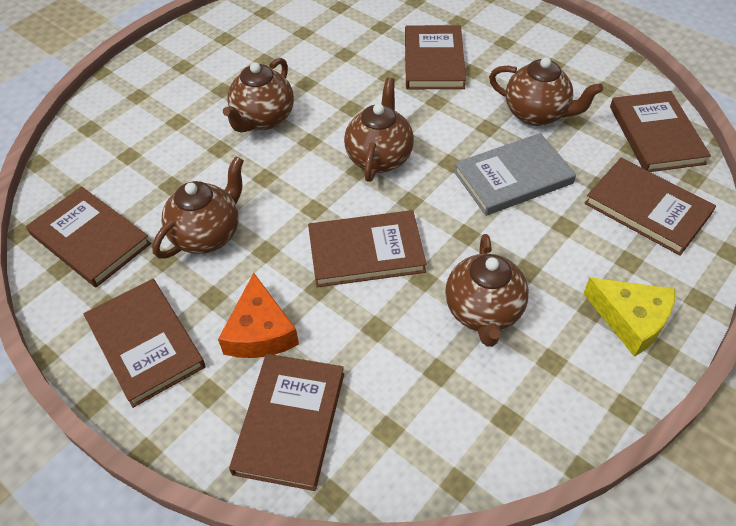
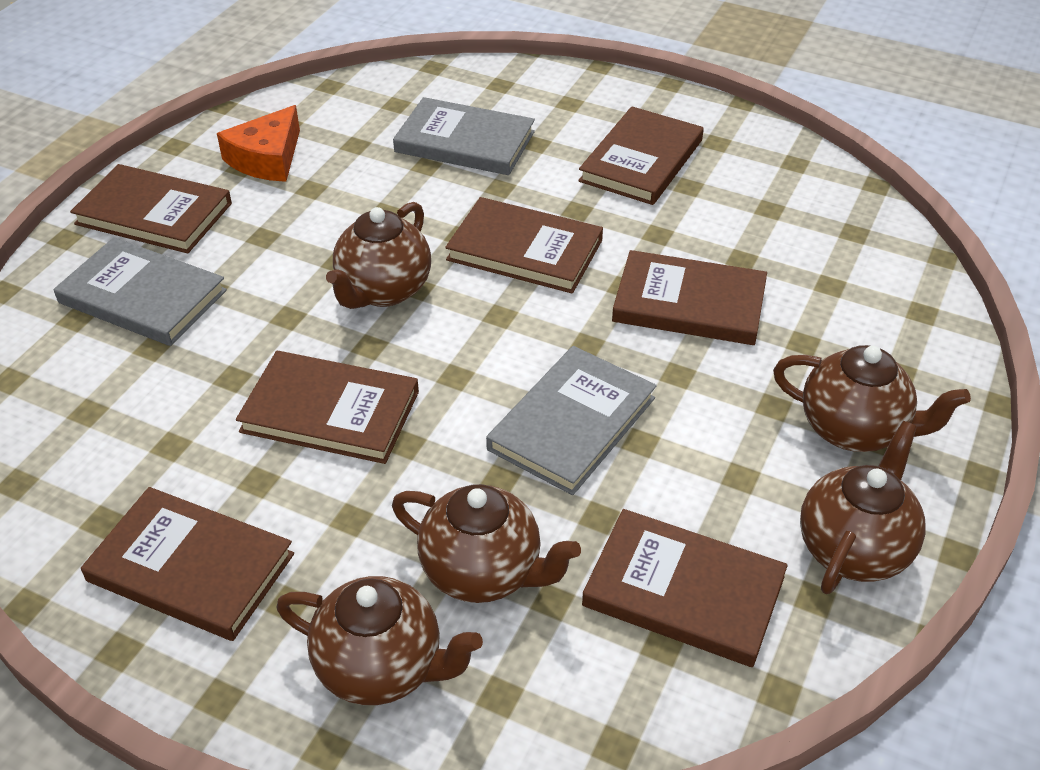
grey book: [454,133,576,216] = 1 -> [54,237,227,346] [393,97,535,175] [486,346,657,495] = 3
yellow cheese: [583,277,675,357] = 1 -> none = 0

